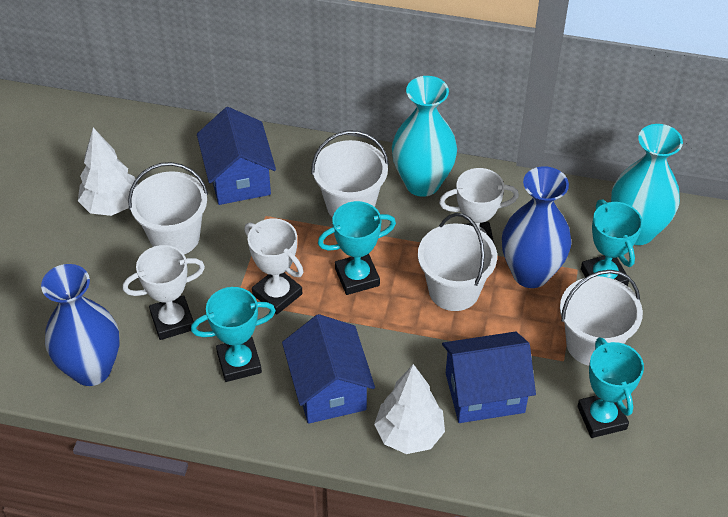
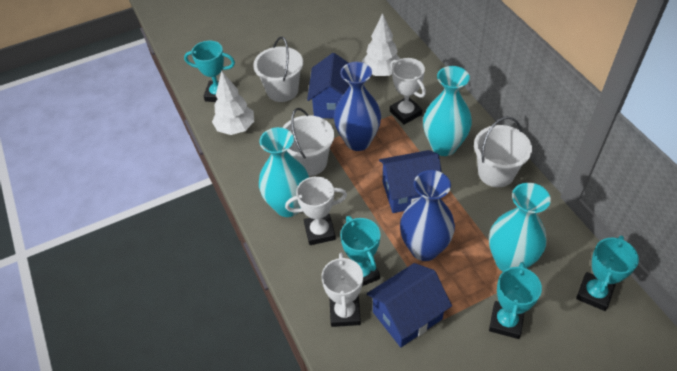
turquoise vase: [392,76,457,197] [611,124,683,245] = 2 -> [259,127,309,217] [423,66,472,156] [489,183,551,271] = 3
white bucket: [128,162,208,254] [311,131,389,218] [418,213,497,311] [560,270,643,366] = 4 -> [253,37,303,102] [282,108,334,176] [474,116,532,187] = 3

